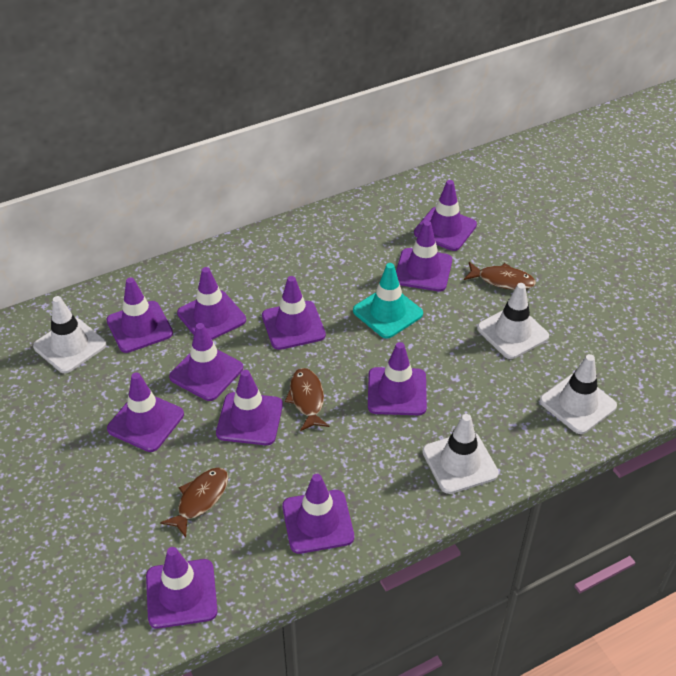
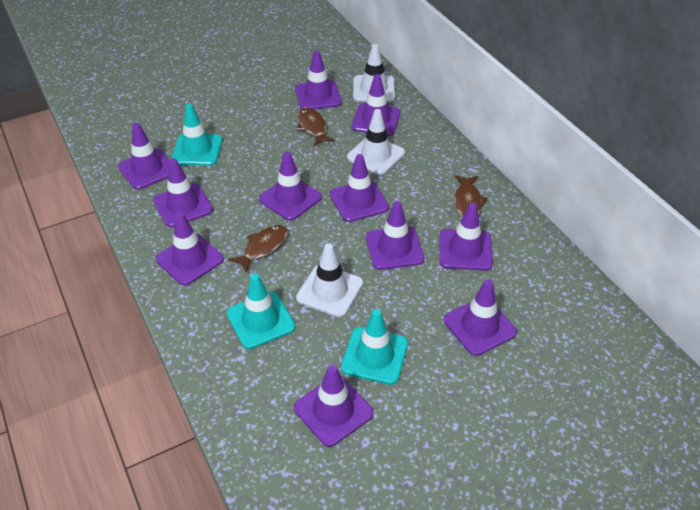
turquoise traffic cone: [353,263,423,339] = 1 -> [171,104,223,166] [226,273,296,349] [341,309,408,385] = 3
white traffic cone: [33,296,106,373] [422,414,499,494] [477,283,549,359] [540,354,617,434] = 4 -> [296,243,363,317] [347,109,405,175] [353,44,395,102] = 3

